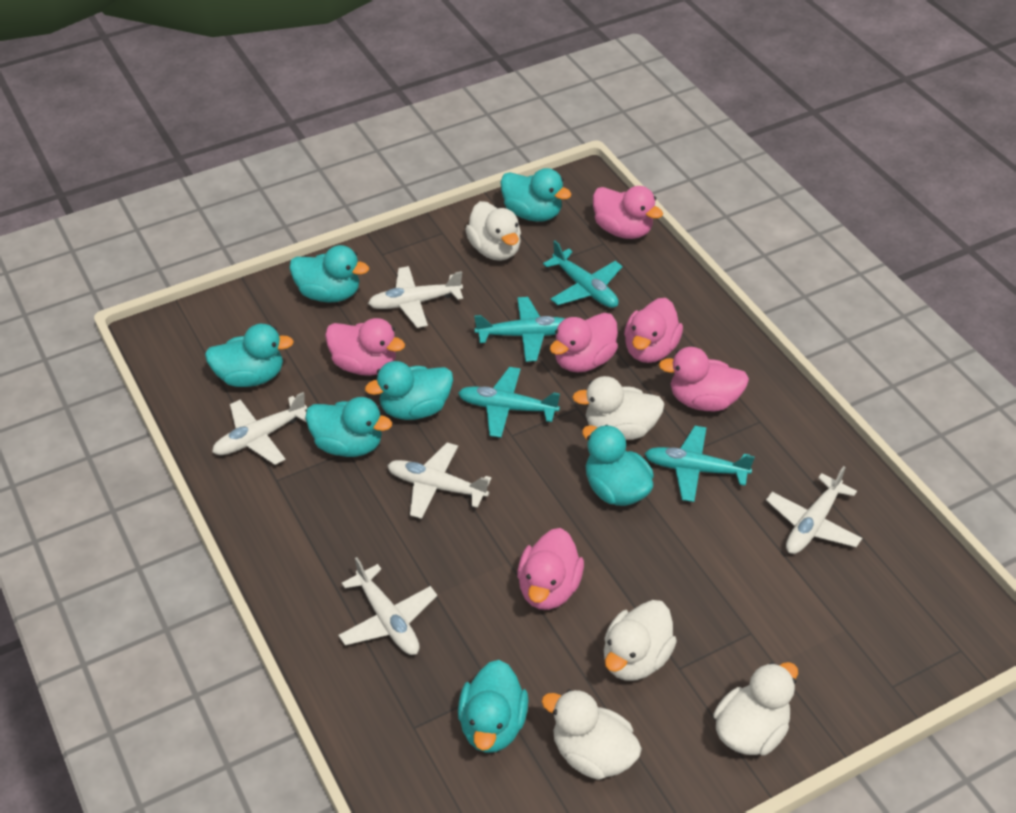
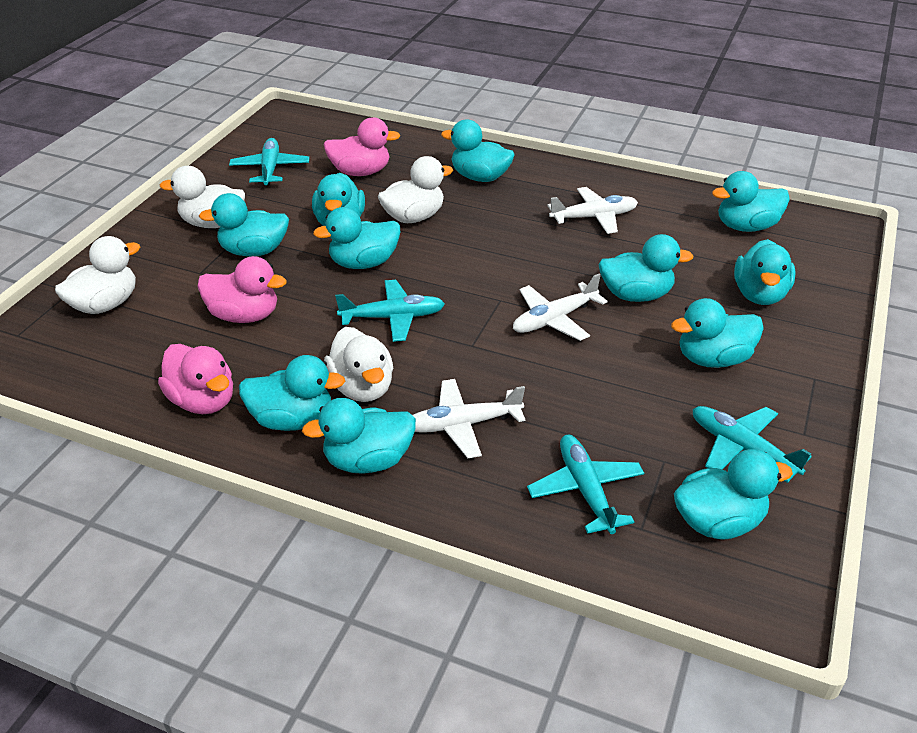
pink duck: [325,318,405,376] [517,528,584,610] [550,313,618,372] [593,186,663,239] [624,298,683,363] [659,347,749,411] = 6 -> [158,344,233,414] [197,256,287,323] [323,117,401,176] = 3
turquoise duck: [205,324,294,387] [289,245,369,303] [305,397,392,457] [365,361,453,420] [458,660,528,753] [500,168,571,222] [582,425,654,506] = 7 -> [199,193,289,257] [239,355,345,431] [302,398,416,474] [312,173,365,226] [313,207,400,269] [441,120,515,182] [599,234,693,302] [671,298,764,368] [674,449,793,539] [712,171,790,232] [734,239,796,305] = 11
white duck: [465,201,521,261] [541,689,642,780] [572,376,664,440] [604,600,677,681] [713,662,798,756] = 5 -> [55,236,140,314] [160,166,245,228] [324,327,393,402] [378,156,453,223] = 4
white plane: [212,392,307,465] [338,557,437,655] [368,266,463,328] [387,443,492,519] [766,466,862,554] = 5 -> [412,379,526,458] [513,274,608,341] [547,187,638,234] = 3

